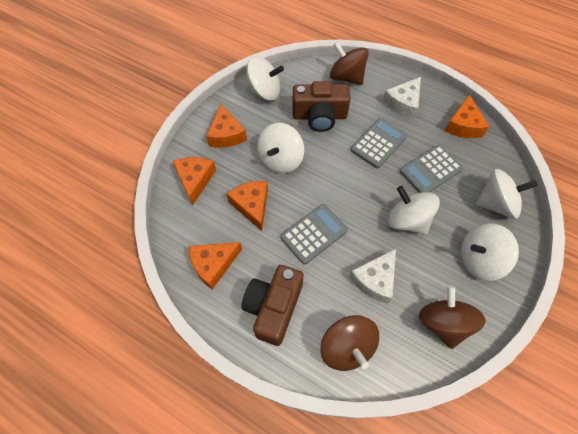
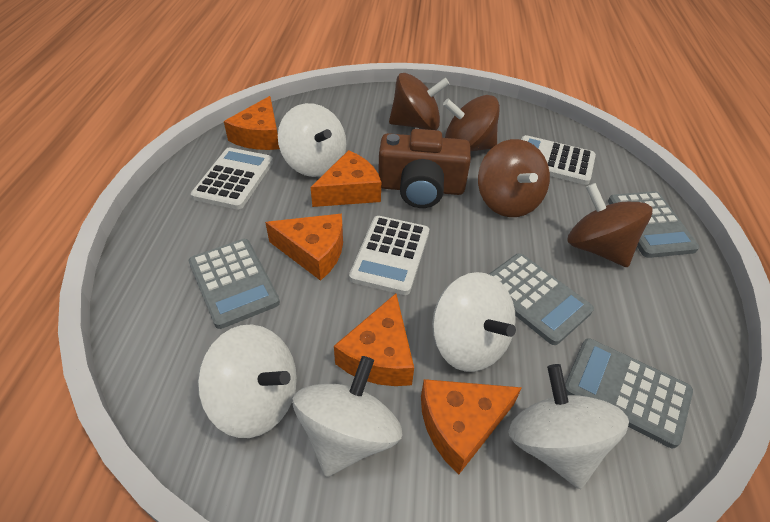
brown camera: [241,265,303,346] [293,81,351,132] = 2 -> [378,129,471,208] = 1
brown spinning top: [320,315,379,371] [330,42,369,85] [419,286,486,349] = 3 -> [389,73,449,130] [443,95,500,152] [478,139,550,217] [567,183,652,267] = 4
grey calculator: [280,204,348,265] [350,118,407,168] [400,145,463,193] = 3 -> [189,239,280,329] [489,253,594,345] [565,338,693,448] [608,191,699,258] = 4
white calculator: none = 0 -> [191,148,273,210] [349,216,429,295] [521,135,596,185] = 3
white cheese: [349,249,396,304] [383,77,421,119] = 2 -> none = 0

